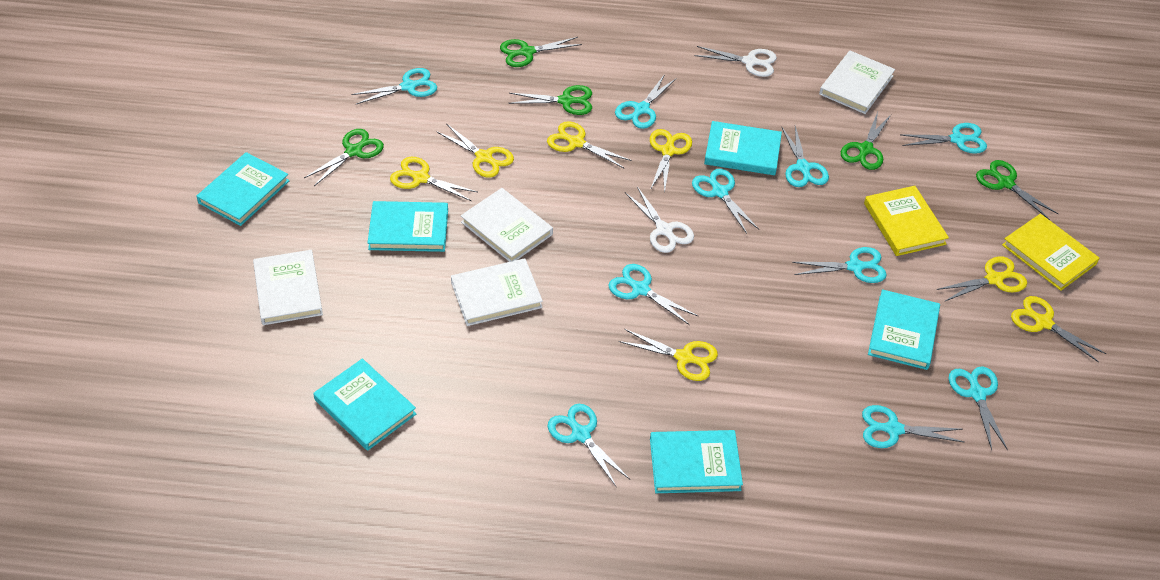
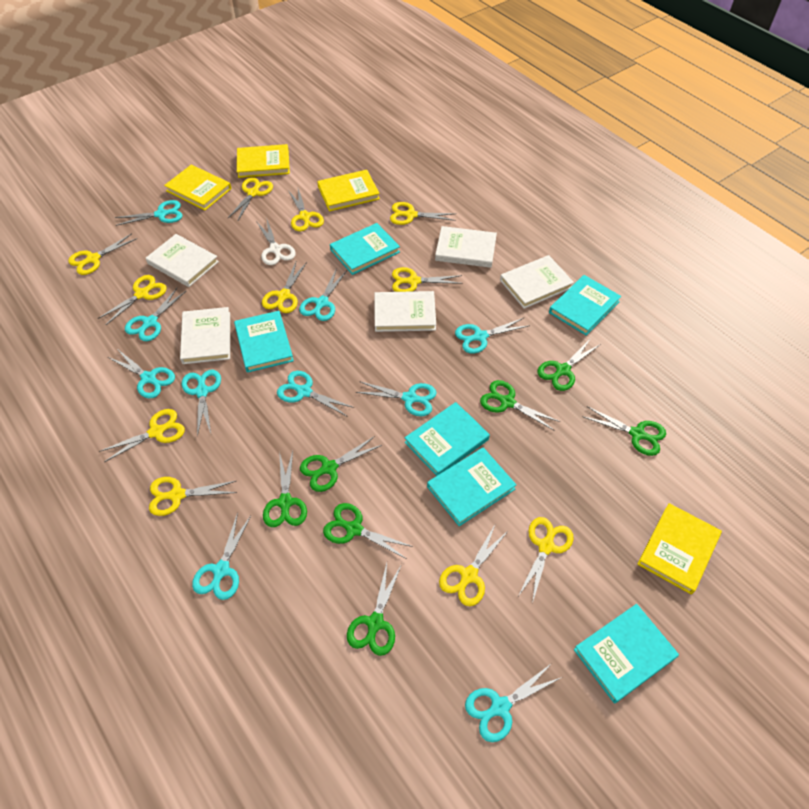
green scissors: [304,129,384,186] [500,37,582,67] [509,85,592,115] [841,112,891,170] [976,160,1058,220] = 5 -> [263,451,307,527] [300,436,382,492] [323,503,413,559] [347,563,402,656] [480,380,560,431] [537,338,601,391] [582,406,666,456] = 7
white book: [253,250,323,325] [451,258,543,326] [461,188,553,262] [819,51,895,114] = 4 -> [146,234,219,287] [180,307,230,364] [375,291,436,332] [435,226,497,268] [500,255,574,309] = 5
white scissors: [625,186,694,253] [695,46,777,77] = 2 -> [256,217,296,265] = 1
yellow book: [864,186,949,256] [1002,214,1099,291] = 2 -> [164,165,232,210] [237,144,290,178] [317,170,380,211] [637,503,722,594] = 4
yellow scissors: [390,157,477,201] [436,123,514,177] [547,121,631,168] [619,329,718,381] [650,129,692,193] [936,256,1027,302] [1011,296,1106,363] = 7 -> [68,233,137,275] [98,275,167,325] [99,409,185,462] [149,477,237,516] [228,177,273,222] [262,262,307,313] [288,189,324,231] [390,202,456,225] [392,267,463,292] [439,523,508,606] [518,517,573,603] = 11

